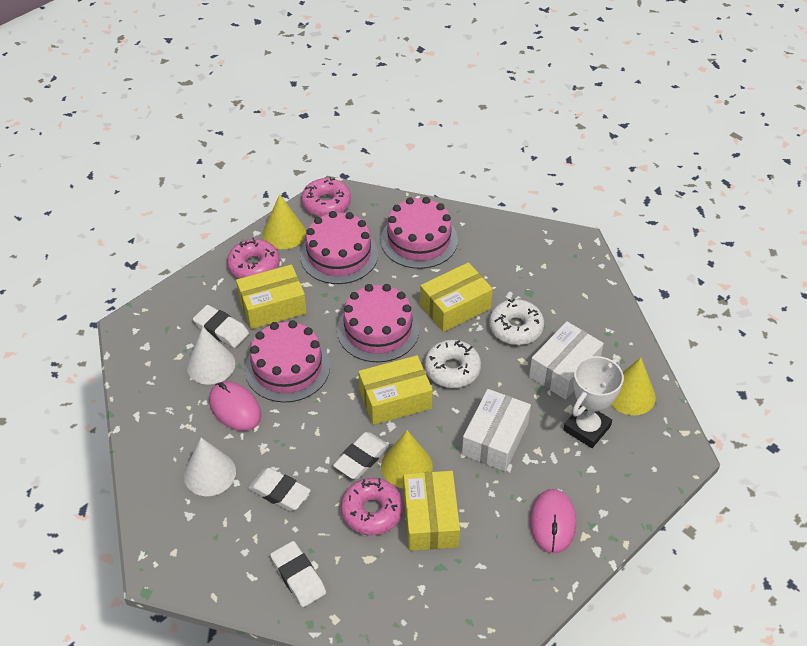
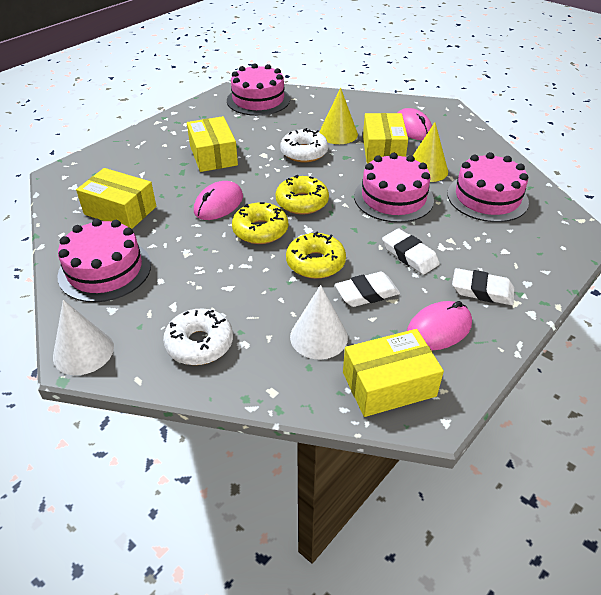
pink donut: [227,237,280,279] [301,177,351,217] [341,478,403,535] = 3 -> none = 0
pink mouse: [209,381,261,431] [530,489,576,554] = 2 -> [194,181,243,220] [397,108,432,140] [407,301,472,350] = 3
white box: [462,389,531,471] [529,321,604,399] = 2 -> none = 0
white eraser: [193,305,249,348] [248,468,311,511] [270,541,326,607] [333,432,389,479] = 4 -> [335,272,400,307] [382,229,440,275] [452,268,515,305] = 3
white trophy: [563,356,624,448] = 1 -> none = 0
yellow cone: [262,194,306,249] [381,430,433,489] [611,358,656,415] = 3 -> [319,88,358,144] [413,122,448,182] = 2
yellow donut: none = 0 -> [232,202,288,244] [276,175,329,215] [286,232,346,279] = 3

